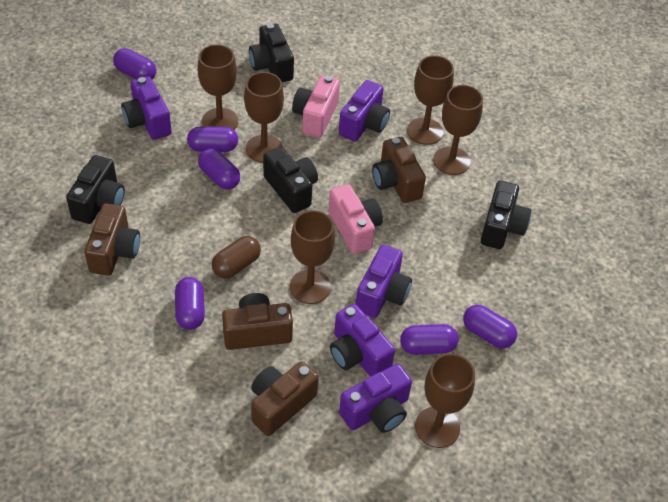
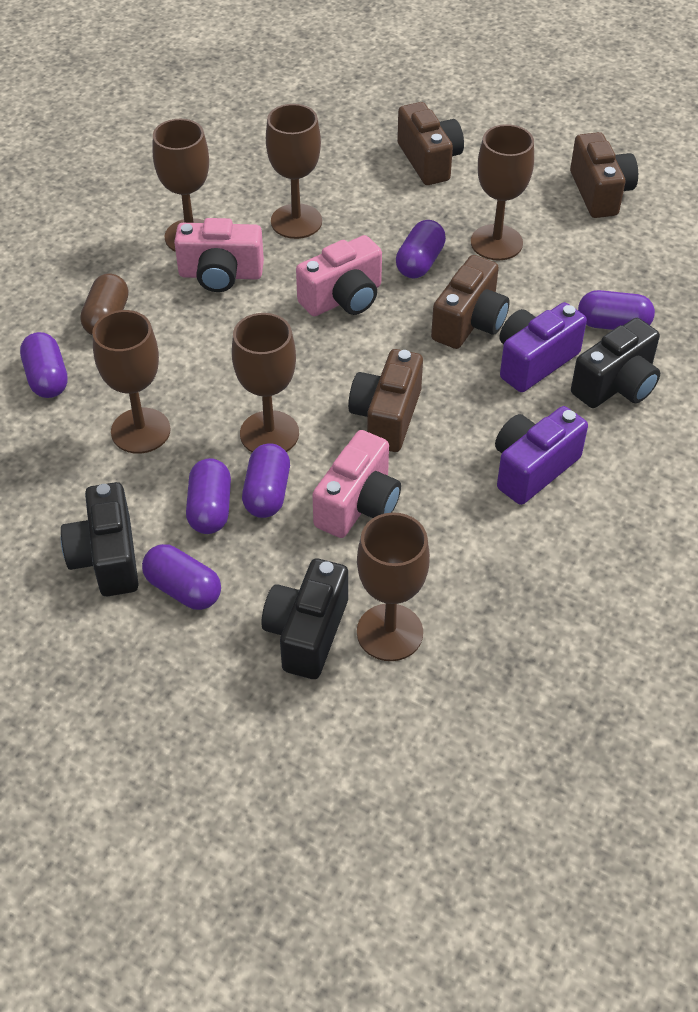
black camera: [66,155,125,224] [249,23,294,82] [263,147,318,213] [481,180,531,249] = 4 -> [61,482,139,596] [261,558,348,679] [571,318,660,408] = 3
pink camera: [292,75,340,138] [329,184,383,254] = 2 -> [174,218,264,292] [296,235,382,316] [312,430,401,538] = 3
purple camera: [121,76,172,140] [330,304,395,377] [339,80,390,142] [339,364,412,433] [356,245,412,318] = 5 -> [495,406,588,505] [500,302,587,392] = 2

